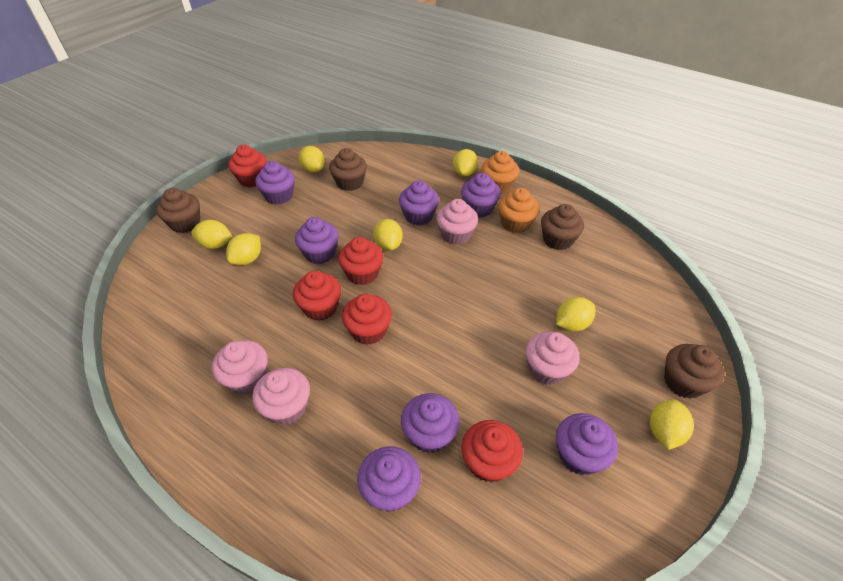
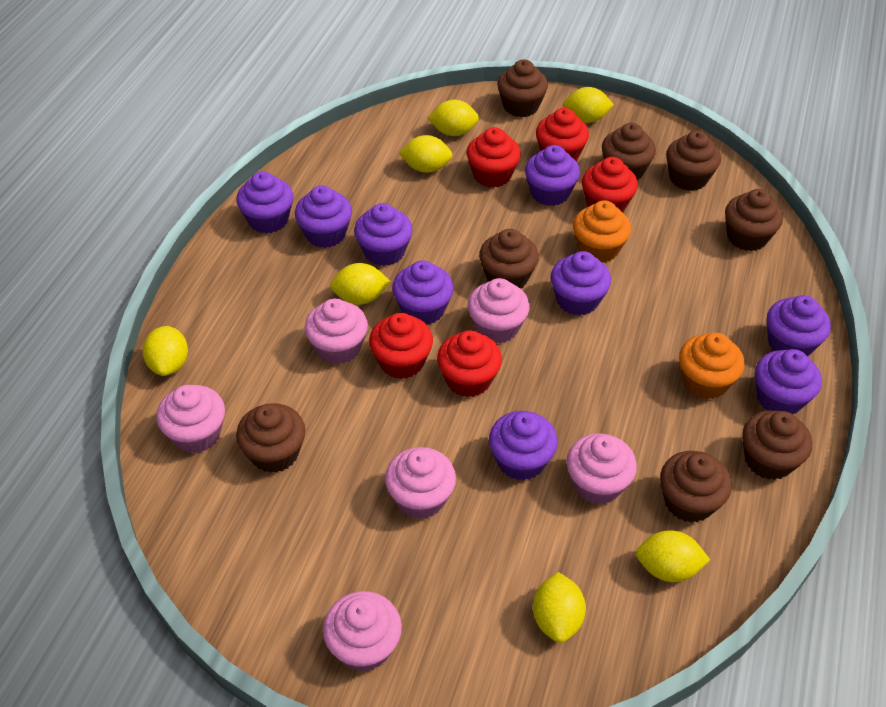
brown cupcake: [156,188,200,233] [329,148,367,191] [541,204,584,250] [664,344,724,399] = 4 -> [236,403,305,473] [479,229,539,288] [497,59,548,117] [602,123,656,180] [660,451,732,523] [666,131,721,191] [725,189,783,251] [742,410,812,480] = 8
pink cupcake: [212,340,268,394] [252,368,310,425] [436,199,478,245] [526,331,580,385] = 4 -> [157,385,225,453] [305,298,368,365] [323,591,402,672] [385,447,456,519] [468,278,530,343] [566,433,637,505] = 6
purple cupcake: [255,161,295,205] [295,217,339,264] [357,446,421,512] [399,180,439,225] [401,393,460,453] [461,173,501,218] [556,413,618,475] = 7 -> [237,171,293,234] [295,185,352,248] [354,203,413,266] [392,261,453,324] [489,411,558,481] [525,145,580,206] [551,251,611,316] [755,349,822,414] [767,295,831,357] = 9

